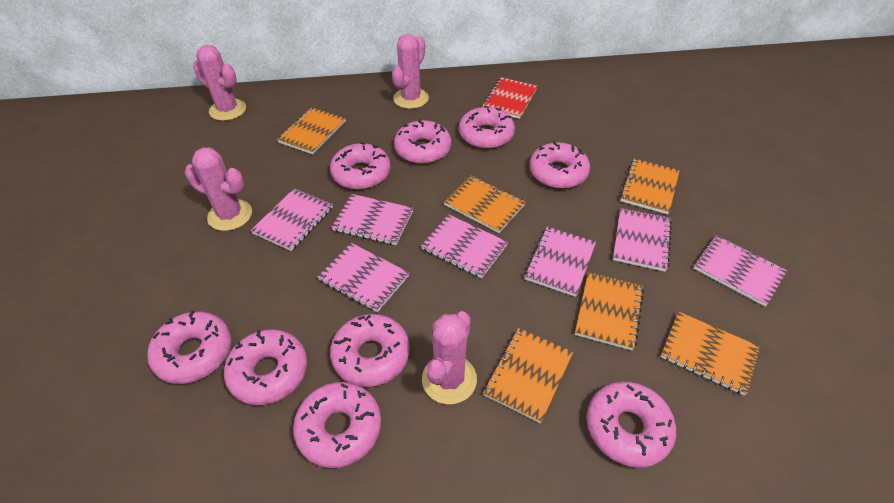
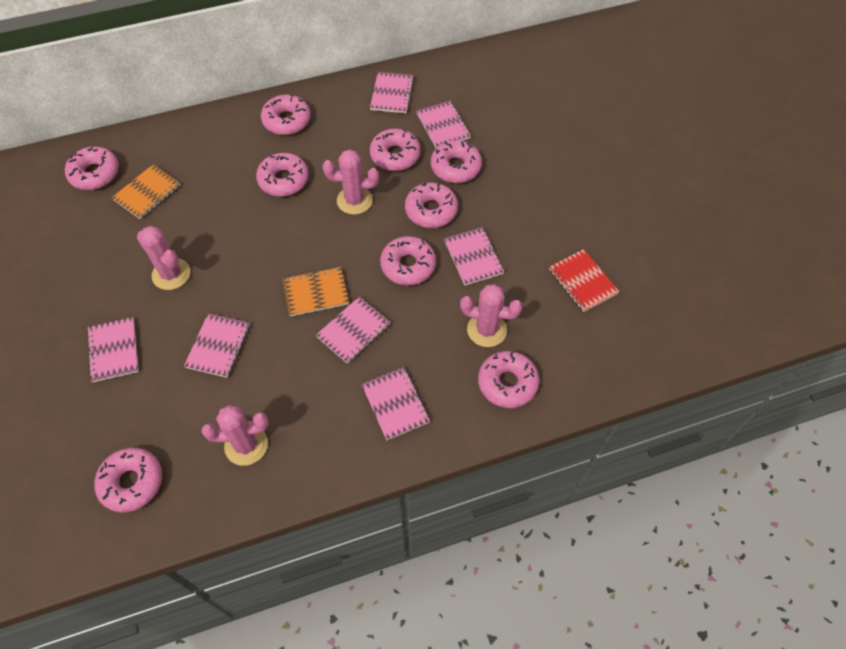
orange notebook: [277,107,346,154] [444,176,526,233] [483,328,573,423] [575,272,644,350] [620,158,680,214] [661,312,760,396] = 6 -> [112,164,181,219] [283,267,349,316] = 2

